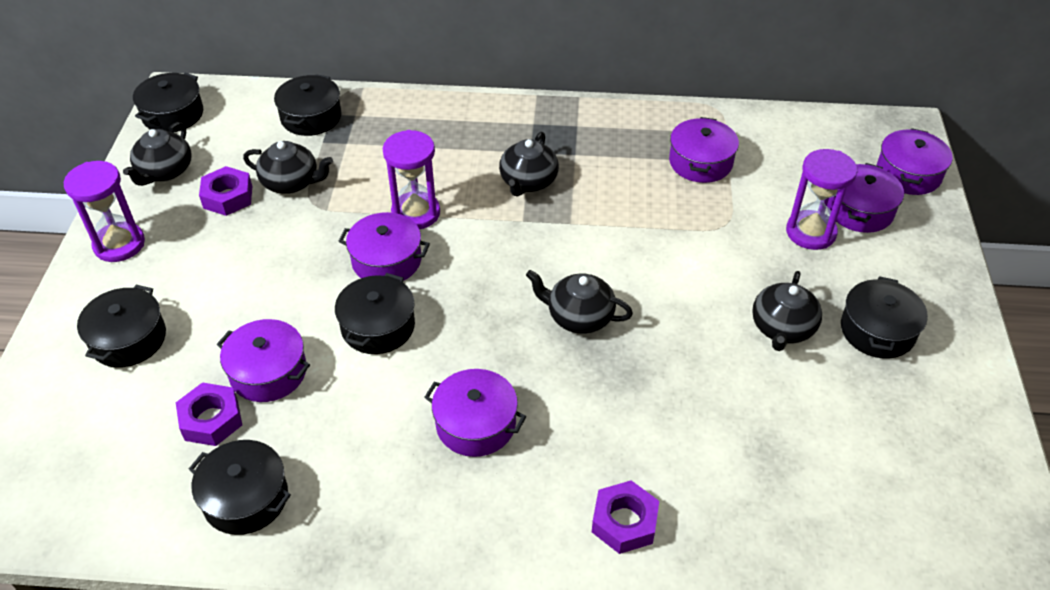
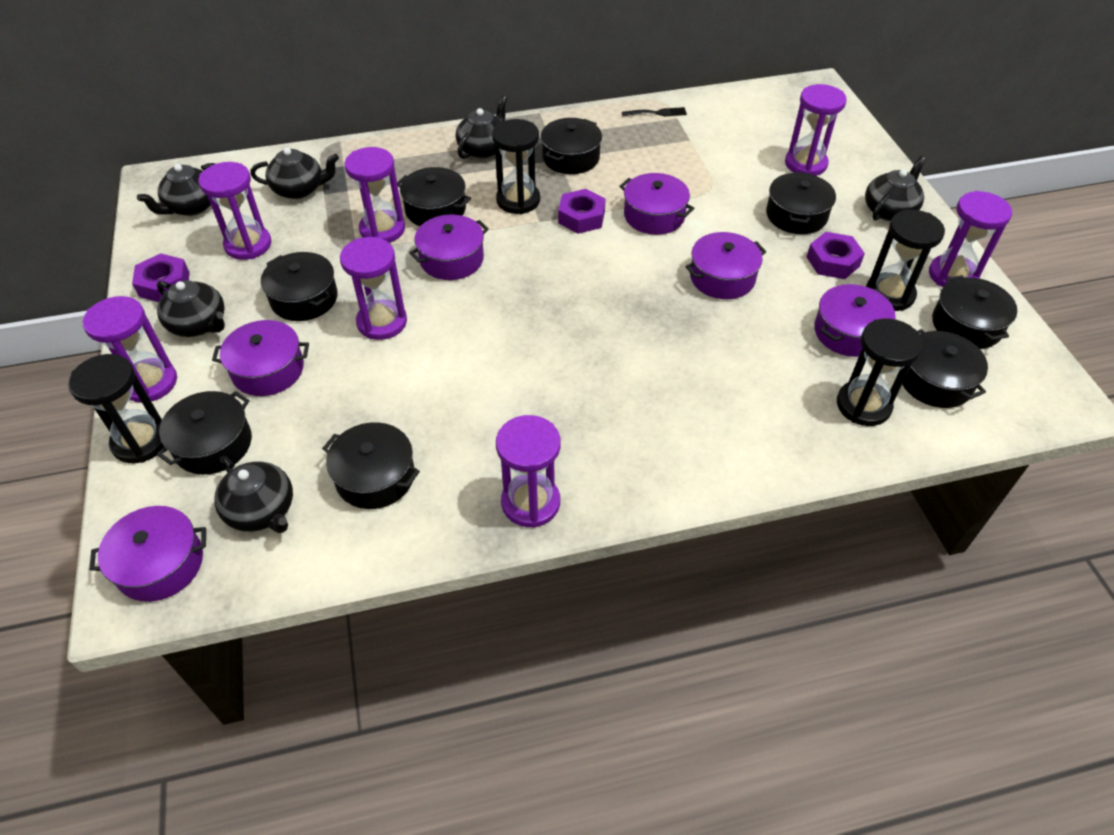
black fork: none = 0 -> [622,107,687,116] = 1
black hourglass: none = 0 -> [68,354,164,463] [492,119,540,214] [837,318,923,426] [866,210,945,311] = 4
black pot: [77,285,166,368] [133,73,203,132] [189,440,291,535] [274,74,342,136] [335,273,415,354] [841,276,928,358] = 6 -> [157,391,252,475] [261,252,338,321] [322,422,420,509] [397,167,471,226] [541,118,602,174] [766,172,836,234] [902,329,988,408] [932,275,1017,349] = 8
black teapot: [123,122,191,186] [243,141,333,194] [499,132,559,197] [526,270,633,334] [752,271,822,351] = 5 -> [137,163,215,216] [157,280,225,337] [214,456,293,533] [250,148,339,199] [456,96,507,159] [865,156,926,221] = 6
purple hourglass: [64,161,145,262] [383,130,440,229] [786,149,857,250] = 3 -> [83,296,177,403] [198,162,271,260] [340,237,407,340] [345,147,405,242] [496,415,561,528] [785,84,847,176] [929,191,1012,287] = 7

